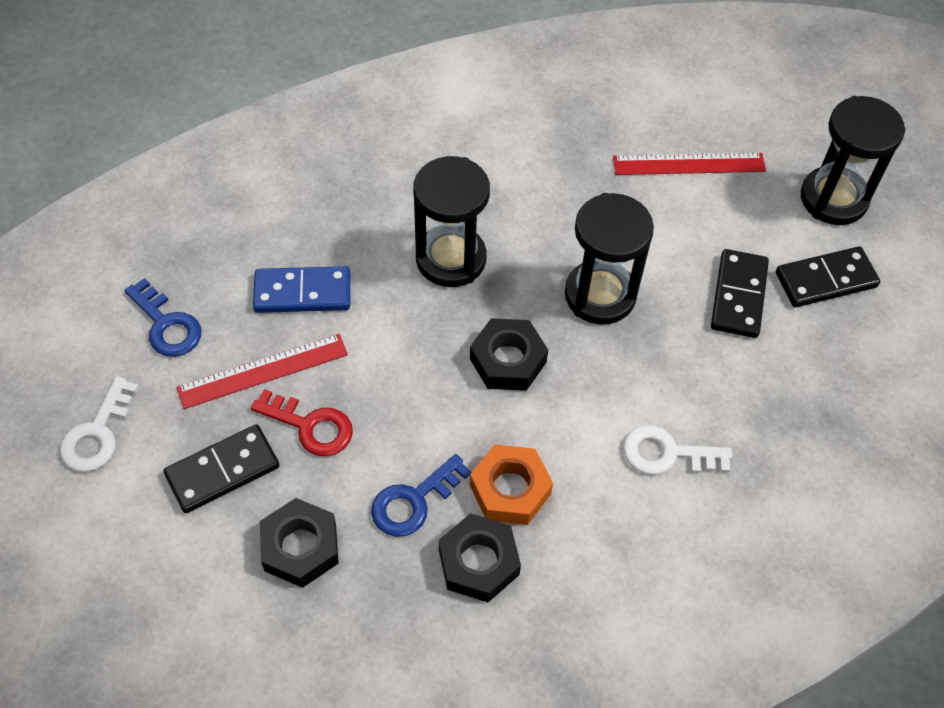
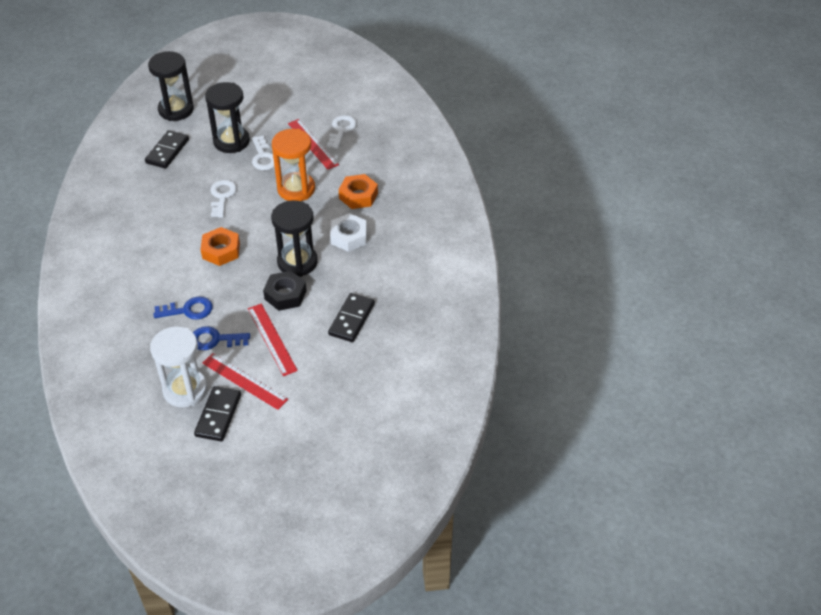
black nut: [260,498,339,588] [439,513,521,602] [470,318,548,391] = 3 -> [263,271,307,311] = 1
blue domino: [253,266,350,313] = 1 -> none = 0
orange hourglass: none = 0 -> [272,129,315,201] = 1
orange nut: [470,444,553,525] = 1 -> [200,227,240,266] [339,174,378,209] = 2
red key: [251,389,353,456] = 1 -> none = 0
red ruler: [177,334,348,409] [613,153,766,175] = 2 -> [203,353,288,410] [248,303,298,376] [288,119,339,170] = 3
white hourglass: none = 0 -> [150,326,208,408] = 1
white key: [60,377,139,472] [623,425,732,474] = 2 -> [210,180,237,218] [252,135,275,170] [327,115,357,149] = 3
white nut: none = 0 -> [330,213,367,252] = 1

